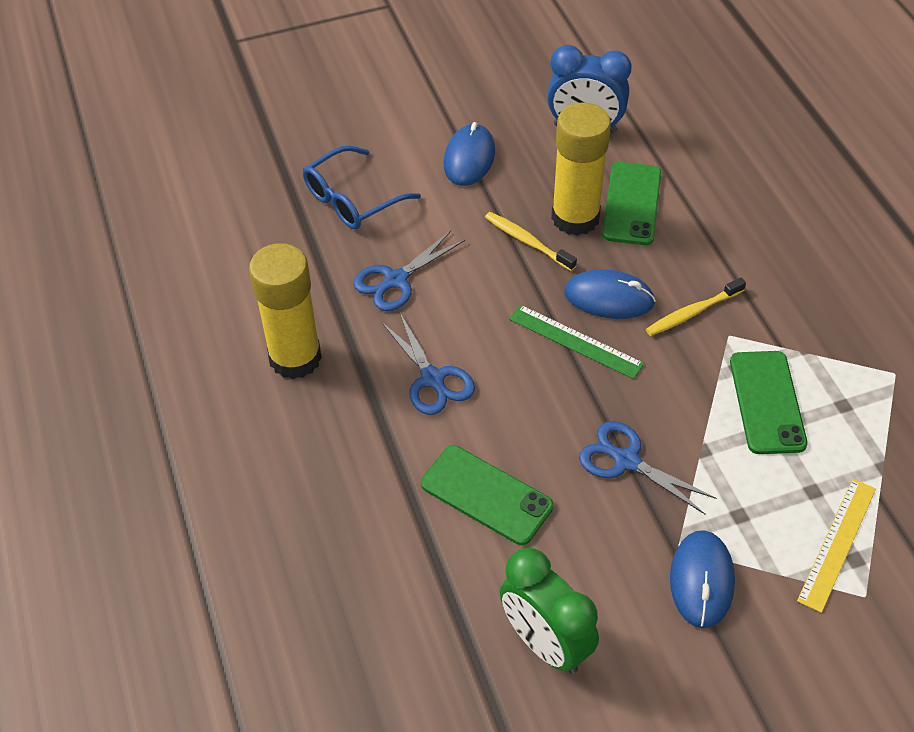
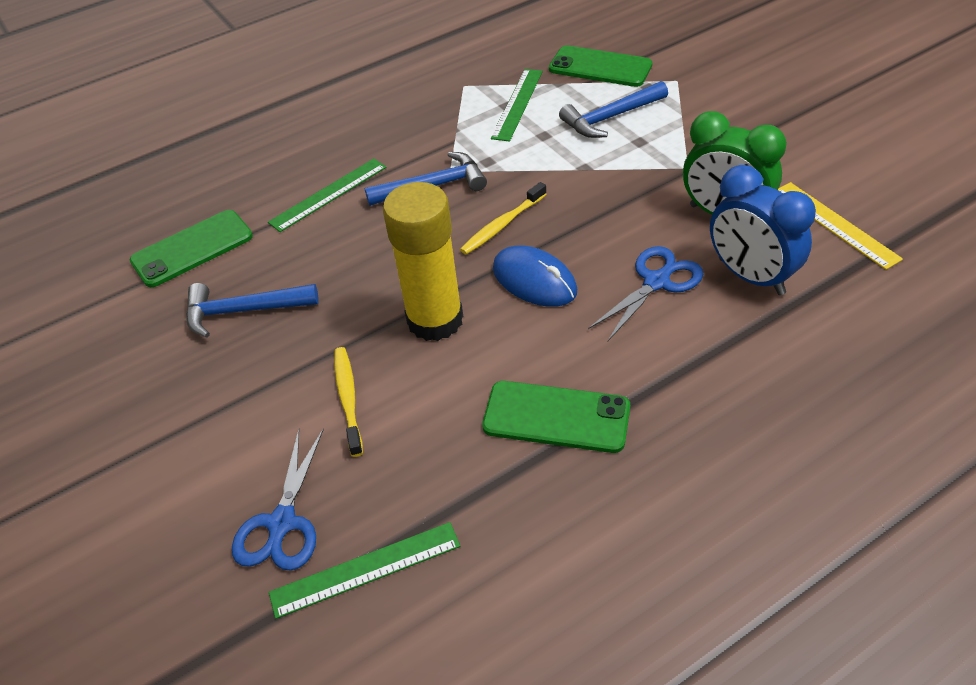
blue glasses: [303,145,421,229] = 1 -> none = 0
blue hammer: none = 0 -> [186,283,319,338] [365,152,487,206] [559,81,668,138] = 3
blue mouse: [444,122,495,186] [564,269,656,319] [670,530,735,628] = 3 -> [493,246,577,307] = 1
blue scissors: [353,231,465,311] [381,313,475,415] [579,421,717,514] = 3 -> [232,429,324,571] [588,246,703,341] = 2
green ruler: [509,305,644,379] = 1 -> [268,158,387,232] [269,522,460,619] [491,69,543,142] = 3
yellow glue stick: [249,243,322,379] [551,102,611,236] = 2 -> [383,182,463,341] = 1

